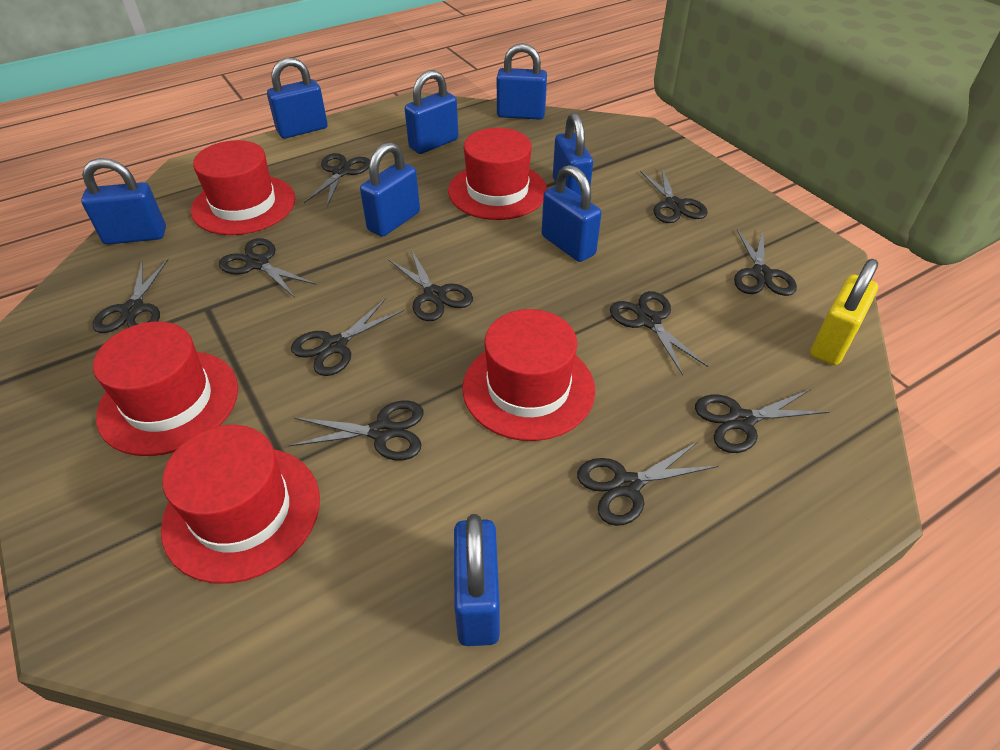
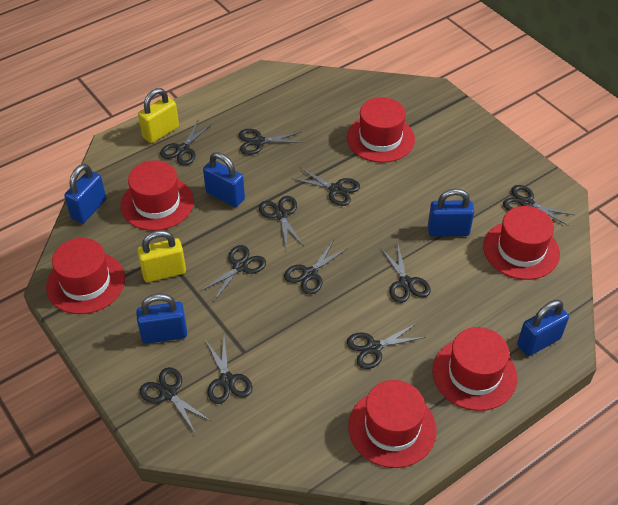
blue padlock: [81,158,166,245] [267,58,328,139] [360,142,420,237] [405,70,458,154] [454,514,500,646] [497,43,547,120] [542,165,602,262] [553,113,593,196] = 8 -> [64,164,106,223] [136,294,187,344] [203,152,245,207] [428,188,474,237] [517,300,569,356] = 5
red hat: [93,321,238,456] [161,425,320,584] [191,140,295,235] [448,128,547,220] [462,309,595,441] = 5 -> [46,238,125,314] [121,160,194,231] [347,97,415,163] [349,380,437,468] [432,327,517,411] [483,206,560,280] = 6
yellow padlock: [810,259,878,365] = 1 -> [137,230,186,282] [138,88,179,143] = 2

